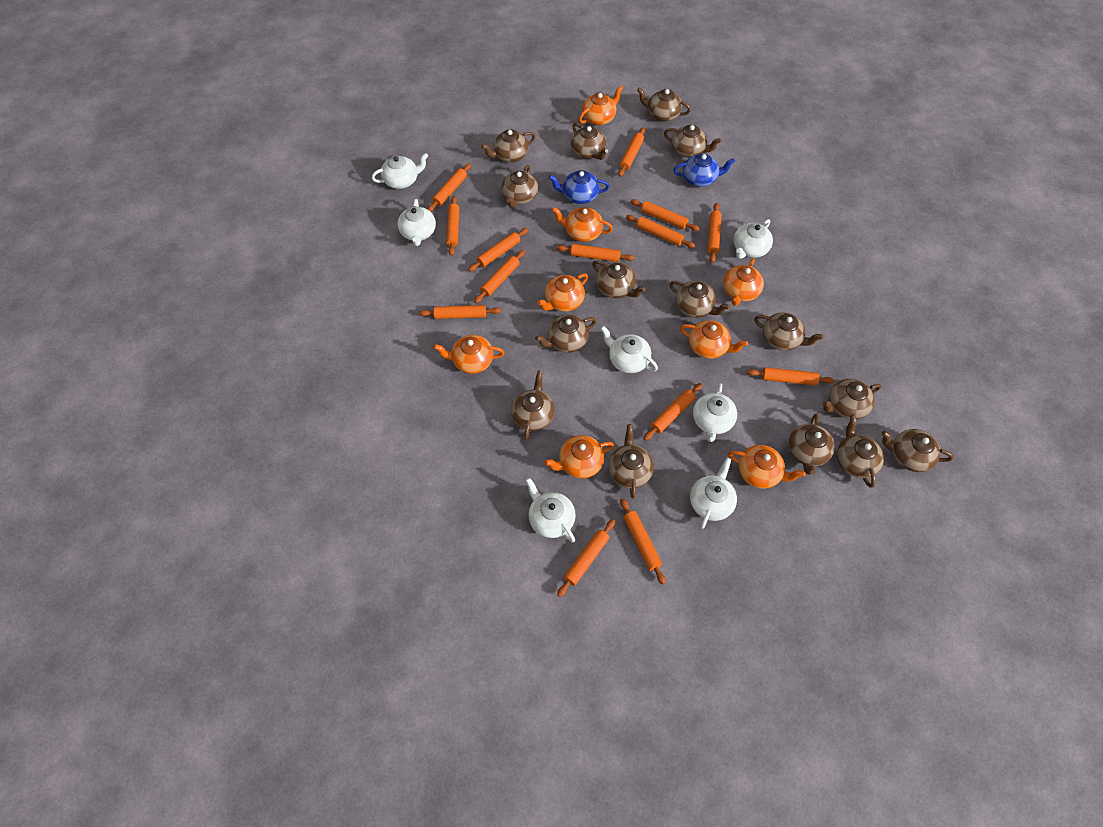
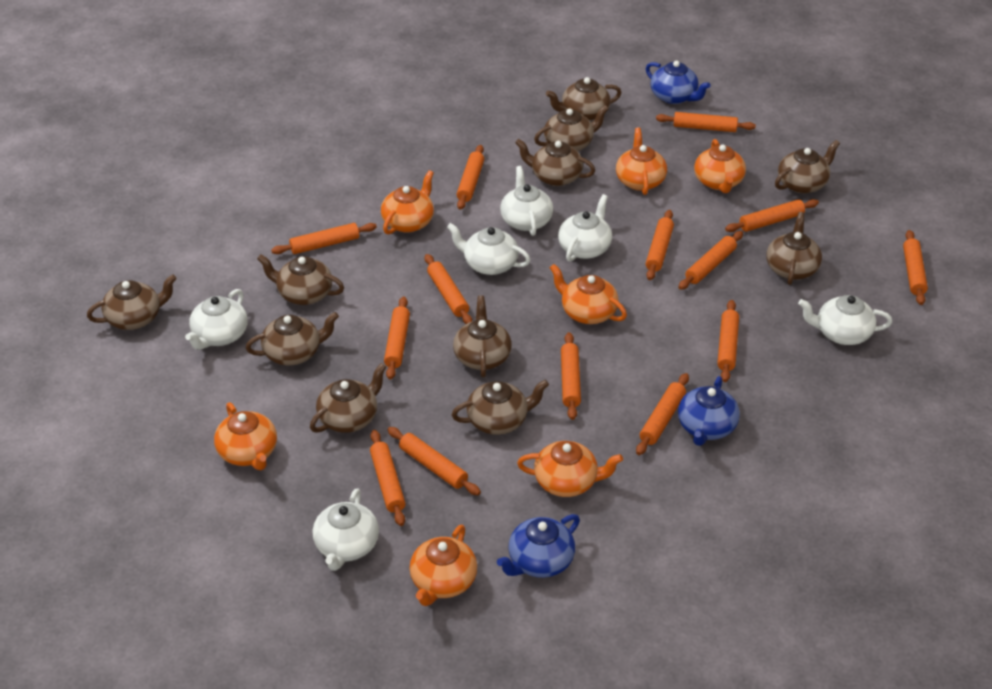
blue teapot: [549,170,609,204] [673,154,735,187] = 2 -> [497,514,580,578] [646,61,711,104] [678,376,740,446] = 3
brown teapot: [481,129,535,162] [501,165,538,208] [511,370,555,440] [535,314,596,353] [571,122,608,160] [592,260,646,298] [608,424,654,499] [637,87,691,121] [664,125,722,158] [670,281,730,318] [754,312,823,351] [788,413,835,475] [823,379,882,419] [837,415,884,488] [881,429,954,472] = 15 -> [87,274,177,330] [246,312,339,365] [257,254,344,305] [310,363,387,433] [452,380,549,435] [453,295,512,377] [515,139,595,186] [534,105,608,151] [546,77,621,121] [767,212,822,285] [775,140,840,194] = 11
orange teapot: [434,335,505,374] [537,273,588,312] [544,435,614,479] [552,207,613,242] [579,85,623,125] [680,320,748,359] [723,258,764,306] [728,445,805,489] = 8 -> [214,402,277,470] [381,170,434,235] [410,525,477,606] [517,441,623,497] [550,264,627,324] [616,128,667,195] [694,139,746,193] = 7
white teapot: [372,153,428,189] [397,199,436,246] [526,478,576,543] [600,326,658,373] [690,458,737,529] [693,383,737,442] [734,219,773,259] = 7 -> [185,289,248,350] [313,489,379,571] [447,223,530,275] [500,166,553,236] [558,194,612,262] [798,295,892,345] = 6

